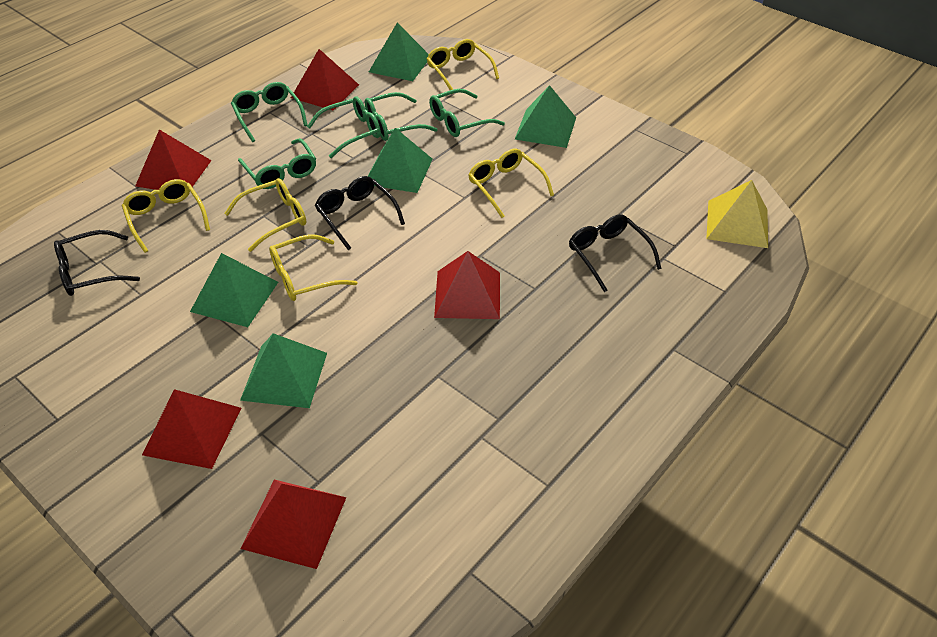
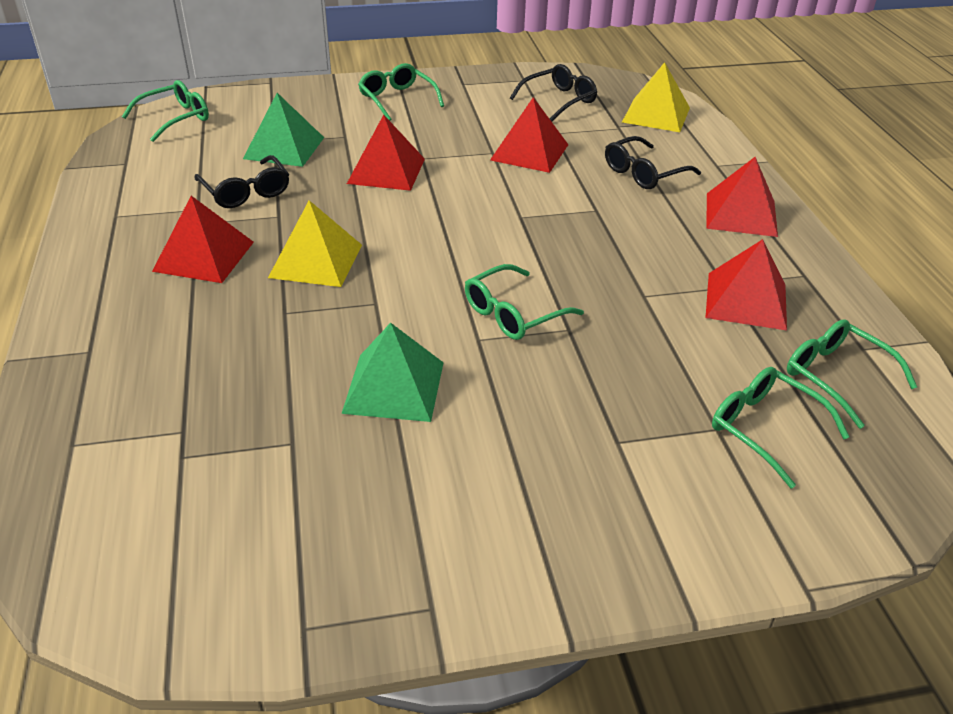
green pyramid: [190,253,278,327] [240,333,327,408] [368,128,433,193] [369,23,429,81] [515,85,576,148] = 5 -> [243,93,324,167] [341,323,444,422] = 2
yellow glasses: [122,179,210,253] [224,178,306,252] [269,234,358,301] [427,39,499,94] [468,148,554,218] = 5 -> none = 0
yellow pyramid: [706,180,768,248] = 1 -> [268,200,362,287] [622,62,690,132] = 2

